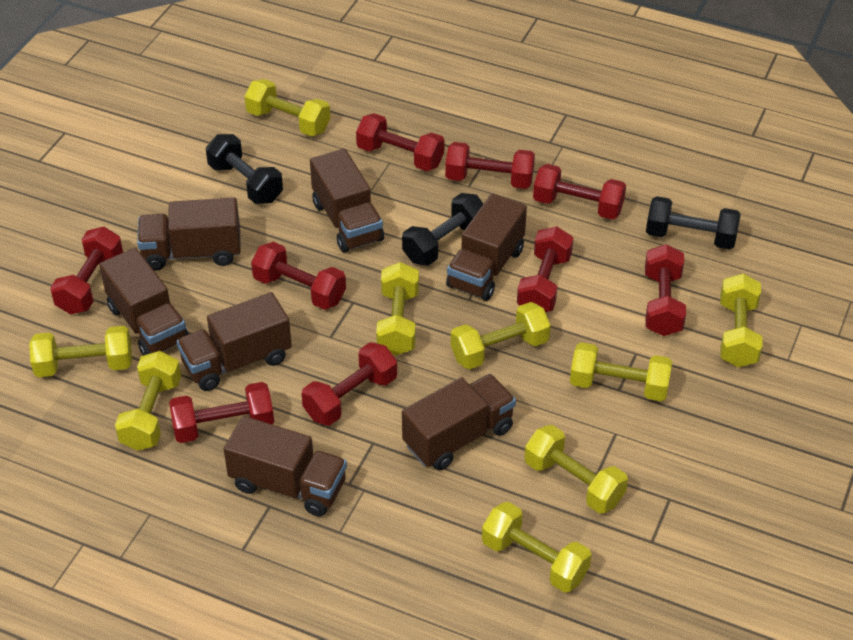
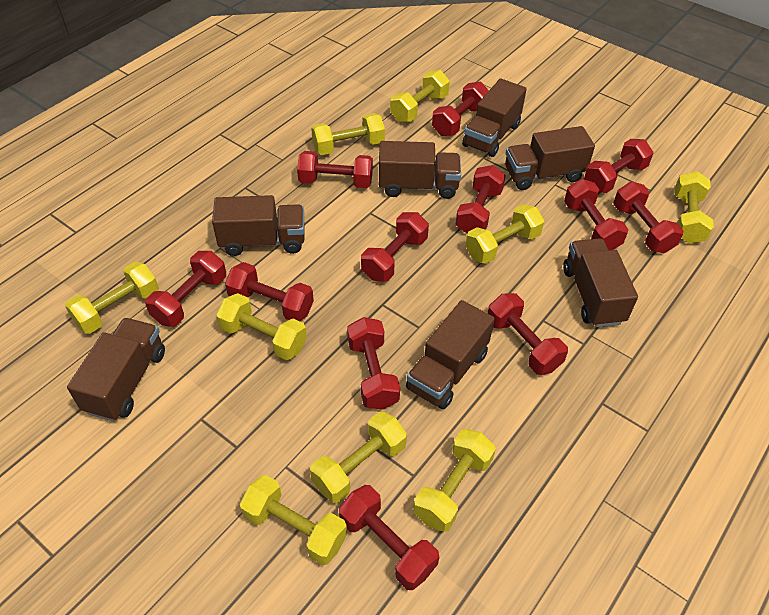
black dumbbell: [206,134,283,204] [402,193,483,266] [646,196,741,250] = 3 -> none = 0
red dumbbell: [50,227,123,314] [169,382,274,443] [251,242,346,310] [301,342,397,426] [356,113,444,171] [445,142,535,189] [517,226,573,312] [533,164,626,220] [645,244,686,336] = 9 -> [145,251,226,327] [225,262,314,321] [297,151,373,188] [339,485,439,590] [347,317,400,410] [361,212,429,282] [432,82,489,136] [455,165,506,234] [488,293,568,375] [564,179,628,250] [584,139,653,193] [613,182,683,253] = 12

